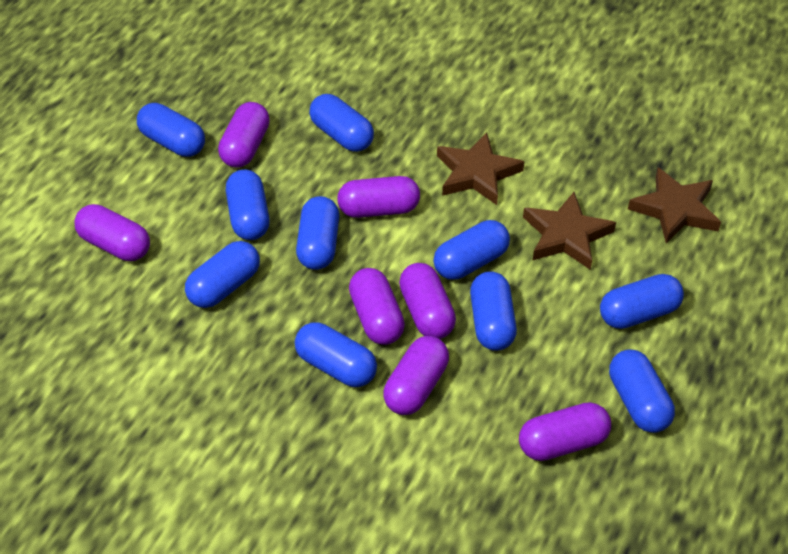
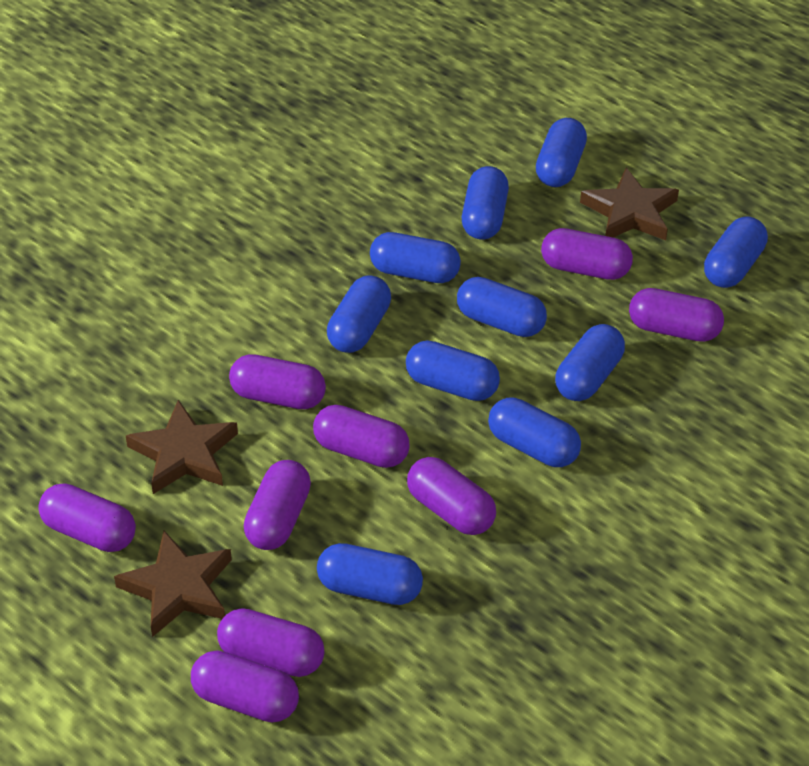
purple capsule: [74,204,150,261] [218,102,270,168] [337,176,420,218] [349,268,405,345] [383,336,449,415] [399,263,456,339] [519,402,611,461] = 7 -> [38,483,136,552] [191,650,299,723] [217,608,325,677] [229,354,326,409] [244,460,311,550] [313,405,410,468] [407,457,496,535] [541,228,633,280] [629,288,724,342] = 9

